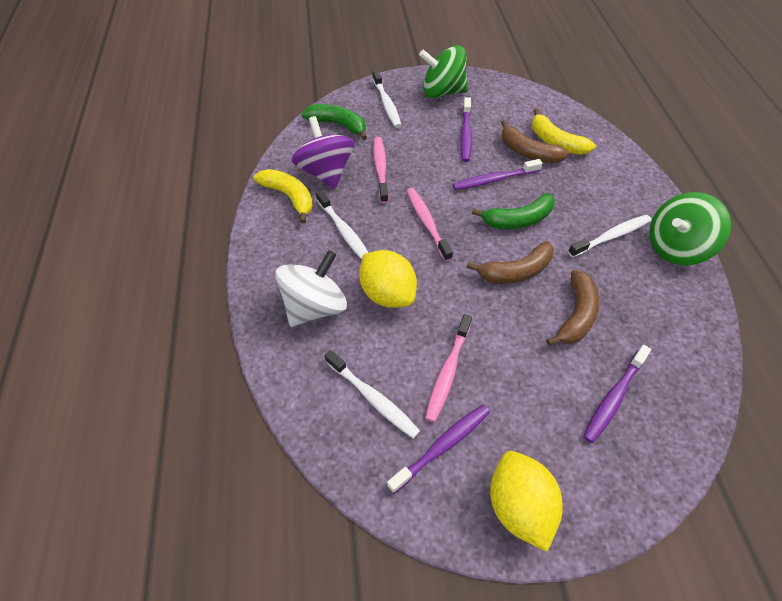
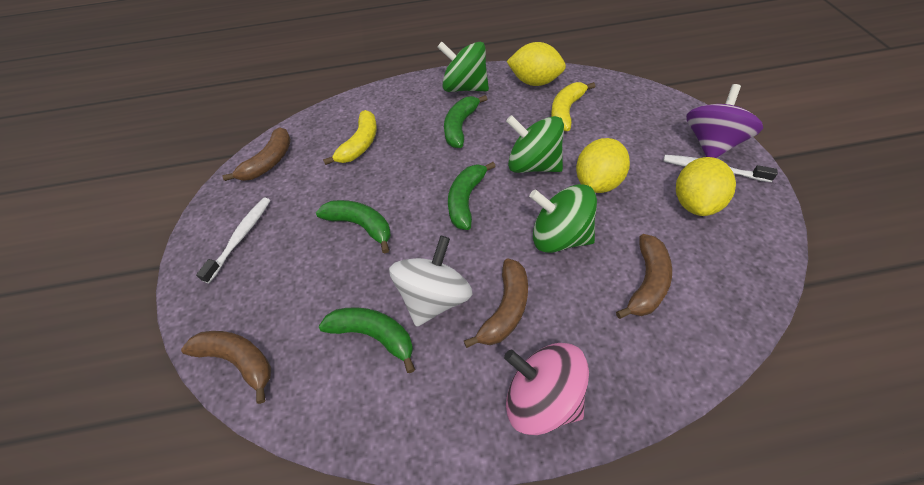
brown banana: [466,241,554,284] [501,120,570,163] [546,270,599,346] = 3 -> [181,331,271,404] [222,127,291,181] [464,258,528,348] [616,234,672,319] = 4
green banana: [302,104,367,140] [472,193,555,229] = 2 -> [316,200,391,253] [319,307,415,373] [444,95,487,148] [448,162,496,230] = 4
green spinning top: [419,45,468,98] [649,192,731,265] = 2 -> [437,41,489,92] [506,115,564,173] [529,184,597,253] = 3
pink spinning top: none = 0 -> [504,343,589,435] = 1
pink toothbrush: [373,137,389,203] [407,188,453,261] [425,314,472,422] = 3 -> none = 0
purple toothbrush: [387,405,490,494] [453,159,542,190] [460,97,472,162] [583,345,651,443] = 4 -> none = 0
white toothbrush: [316,190,369,260] [325,350,420,439] [372,70,401,128] [568,215,651,257] = 4 -> [196,197,270,283] [663,155,778,182] = 2
yellow lemon: [359,250,417,308] [490,451,563,552] = 2 -> [506,42,566,86] [576,138,630,193] [676,157,736,216] = 3

